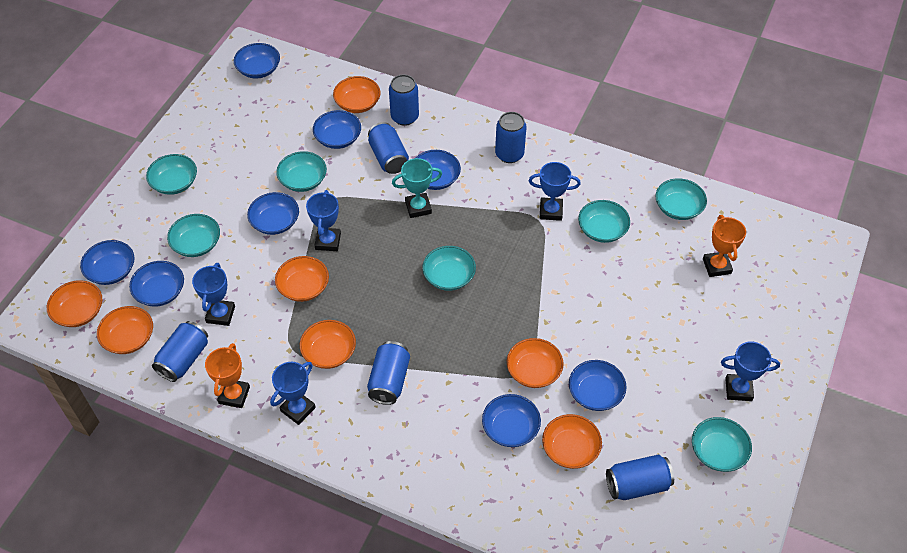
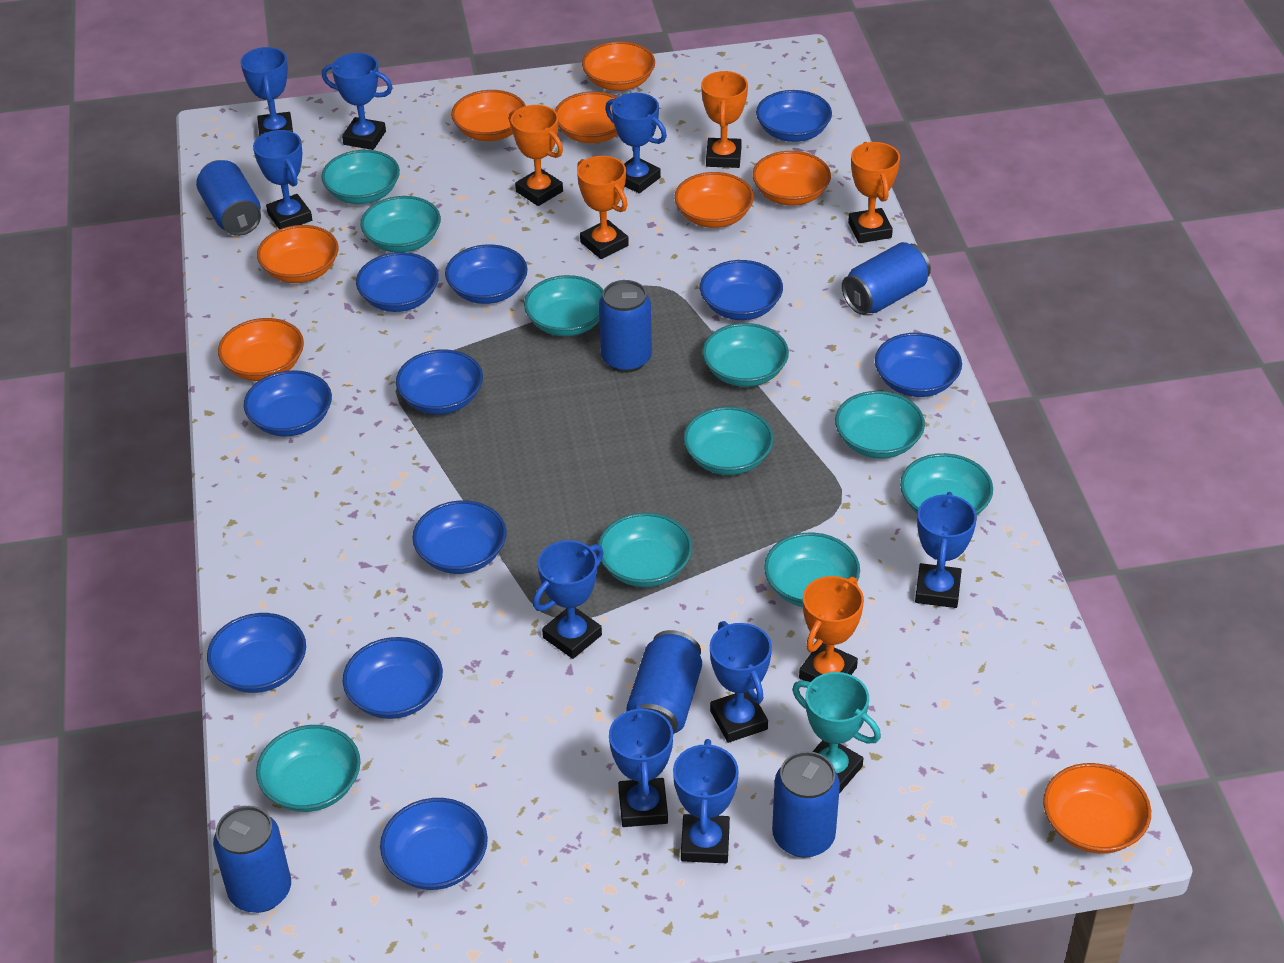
blue bowl: [80,240,135,285] [129,261,184,307] [234,43,280,78] [247,192,299,235] [313,110,361,149] [416,150,461,190] [482,394,541,447] [569,360,627,411] = 8 -> [207,613,306,693] [244,370,332,437] [343,637,443,719] [356,252,439,312] [380,798,488,890] [396,349,483,414] [412,500,507,574] [445,244,528,304] [700,260,783,320] [756,90,832,142] [875,333,962,397] = 11
blue trophy: [192,263,235,326] [270,362,316,425] [306,190,341,251] [529,162,581,221] [721,341,780,401] = 5 -> [241,47,293,136] [253,130,312,229] [322,53,393,150] [533,540,604,659] [605,93,667,193] [609,704,673,827] [673,739,739,863] [710,621,772,743] [915,492,977,608] = 9
orange bowl: [47,280,102,327] [97,306,153,354] [275,256,329,302] [300,320,356,369] [333,76,381,113] [507,338,564,388] [542,414,602,469] = 7 -> [218,318,304,381] [257,225,338,283] [451,90,526,141] [555,92,618,143] [582,41,655,91] [674,172,754,228] [752,151,831,206] [1043,763,1151,854] = 8
orange trophy: [205,343,250,408] [703,215,746,277] = 2 -> [509,105,563,206] [577,156,629,259] [701,71,748,168] [799,576,864,682] [848,142,900,243] = 5
turquoise bowl: [146,154,197,195] [167,214,220,257] [276,151,327,192] [422,246,476,291] [578,200,630,243] [655,178,707,220] [692,417,752,472] = 7 -> [256,725,361,812] [321,150,400,204] [361,196,441,252] [524,275,603,336] [598,513,692,587] [684,407,774,475] [702,323,789,387] [764,533,860,607] [835,391,925,458] [900,453,993,515] = 10

